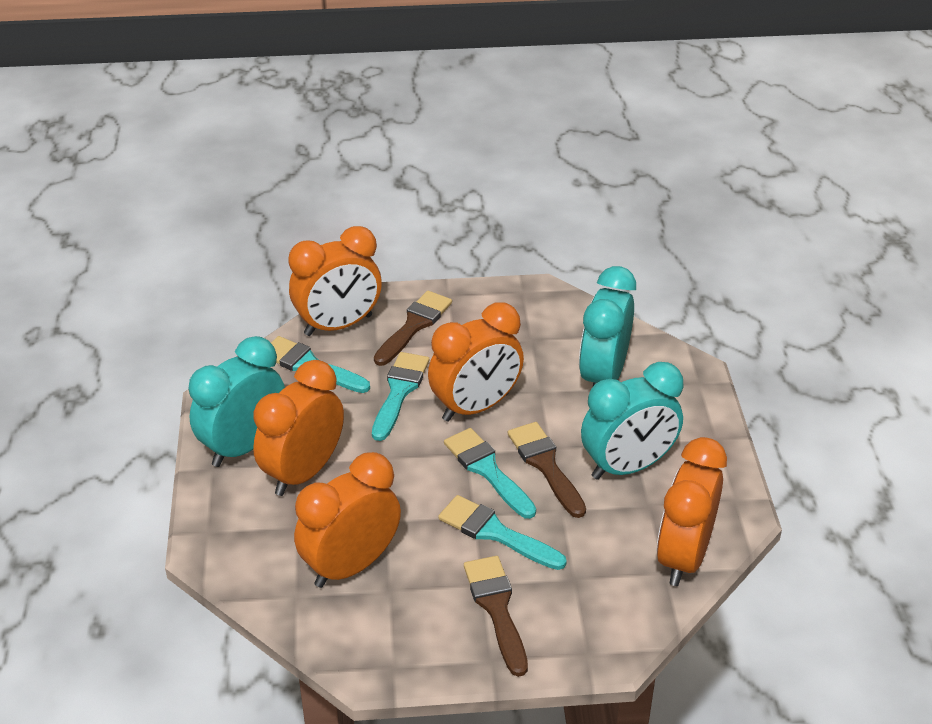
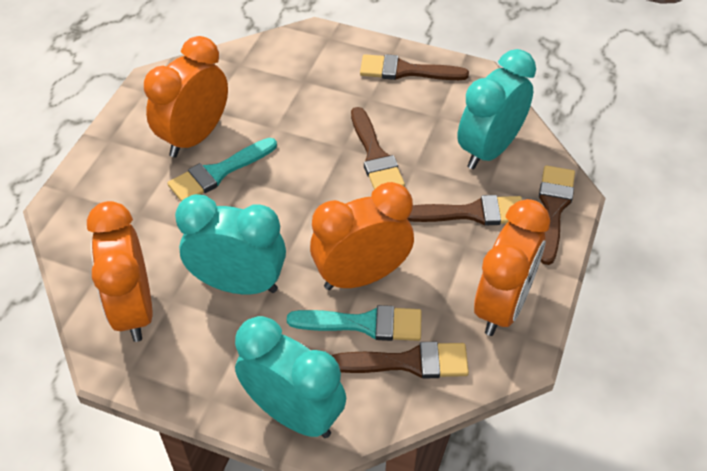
brown brush: [374,291,452,366] [464,556,528,677] [508,422,586,518] = 3 -> [332,342,469,379] [351,107,405,190] [360,54,469,80] [407,195,522,225] [539,165,575,265] = 5
orange clock: [253,360,344,496] [289,226,382,336] [294,452,401,588] [428,302,524,422] [657,437,727,586] = 5 -> [87,201,153,342] [144,36,228,157] [310,182,414,290] [474,199,550,336] = 4
turquoise brush: [271,336,370,393] [372,352,429,441] [438,495,567,570] [444,428,536,519] = 4 -> [167,138,277,201] [287,305,422,341] = 2

